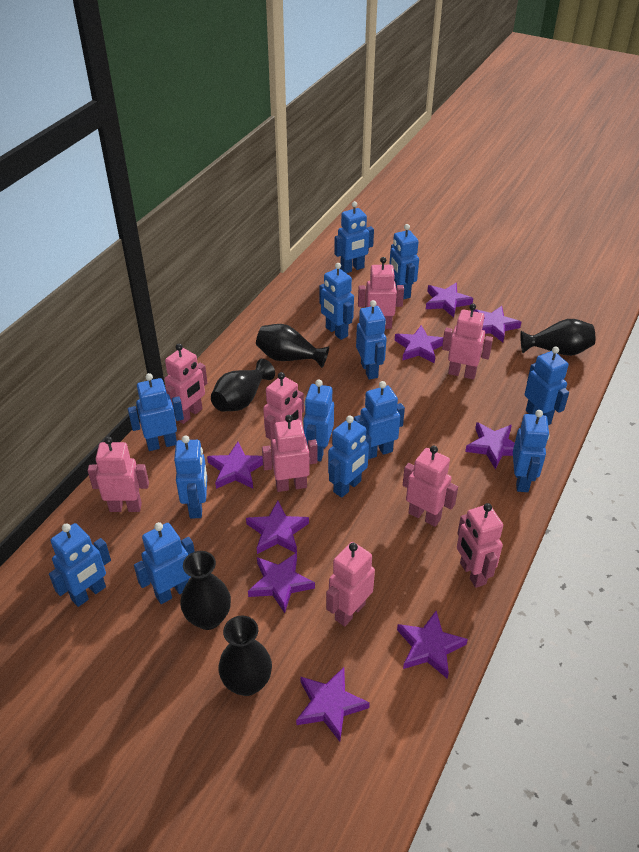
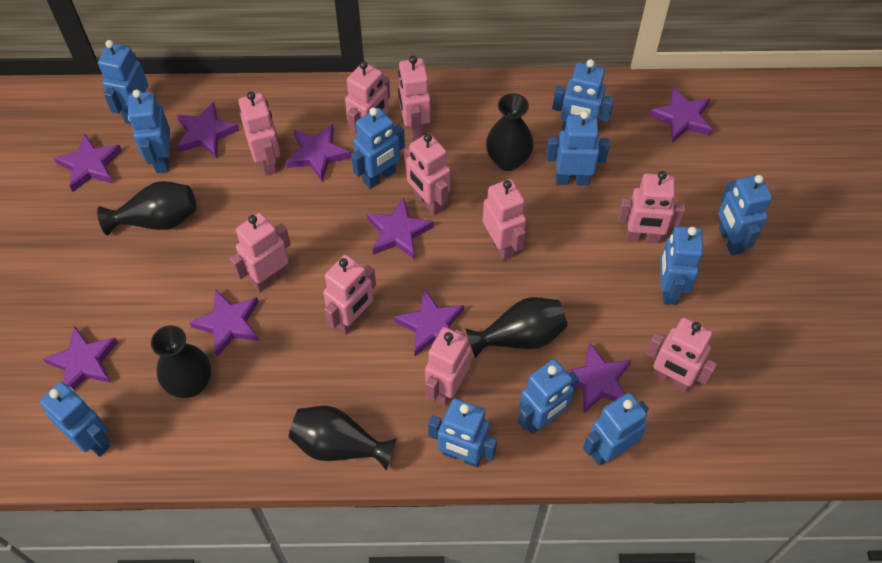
blue robot: [49,523,111,607] [128,373,184,451] [134,522,195,604] [174,436,207,519] [303,379,334,462] [319,263,354,340] [328,416,371,498] [334,201,374,273] [354,381,405,459] [356,300,387,380] [389,224,419,299] [513,410,549,492] [525,346,569,425] = 13 -> [39,382,110,457] [98,40,148,124] [128,89,170,173] [351,107,405,189] [428,398,497,467] [518,359,579,434] [546,111,610,185] [552,59,614,131] [583,393,649,465] [660,226,703,305] [718,174,772,256] = 11
pink robot: [88,437,149,512] [164,344,207,424] [262,415,318,492] [263,372,304,440] [326,542,375,627] [358,257,404,329] [403,446,458,527] [442,304,493,380] [457,503,503,588] = 9 -> [230,213,291,292] [238,92,280,175] [323,255,376,335] [345,61,390,138] [398,56,431,140] [404,133,450,215] [425,327,471,406] [483,179,526,261] [618,171,685,244] [646,318,717,392] = 10

